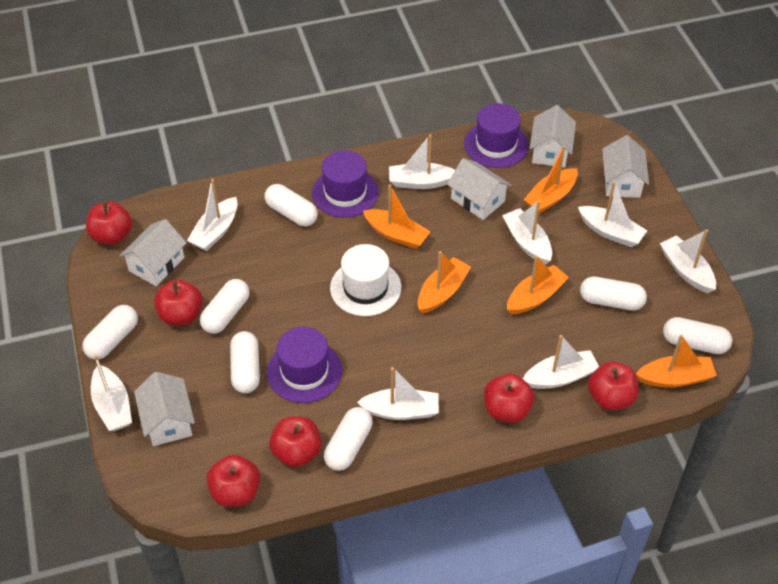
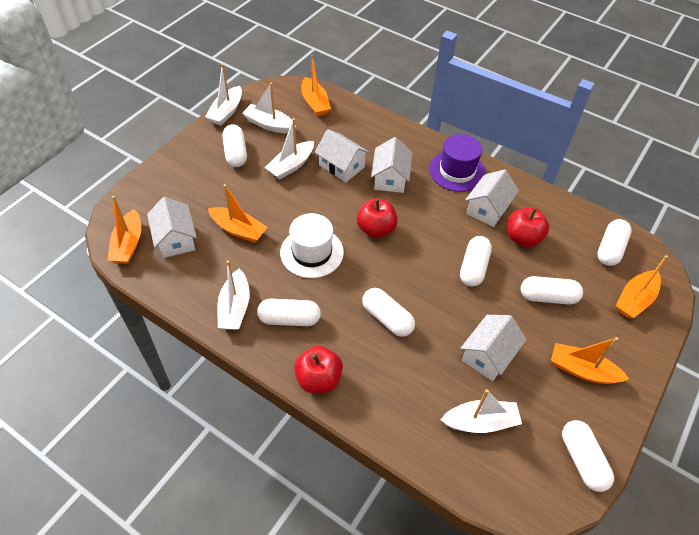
purple hat: [267,327,342,403] [312,150,379,218] [464,103,529,168] = 3 -> [429,134,486,192] = 1
red apple: [86,201,132,245] [154,279,203,326] [206,454,260,507] [269,416,322,467] [484,373,535,423] [588,361,639,410] = 6 -> [294,346,343,394] [357,199,398,238] [508,208,549,247] = 3
white boat: [91,355,132,431] [187,179,238,251] [357,367,439,420] [389,134,455,189] [502,201,552,265] [523,335,599,389] [578,182,647,247] [660,229,716,293] = 8 -> [205,64,242,126] [217,260,250,330] [242,82,296,134] [265,118,314,180] [441,389,522,433] = 5

